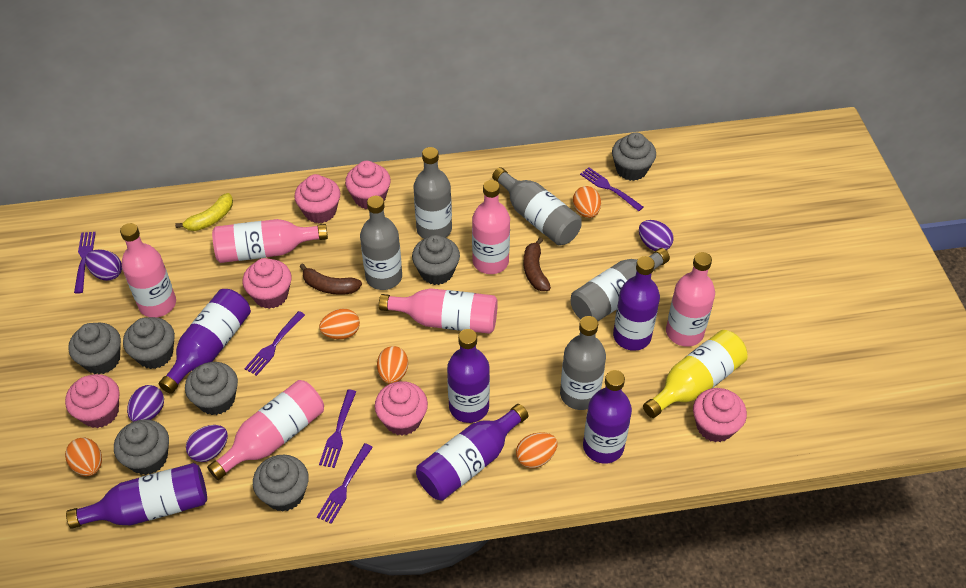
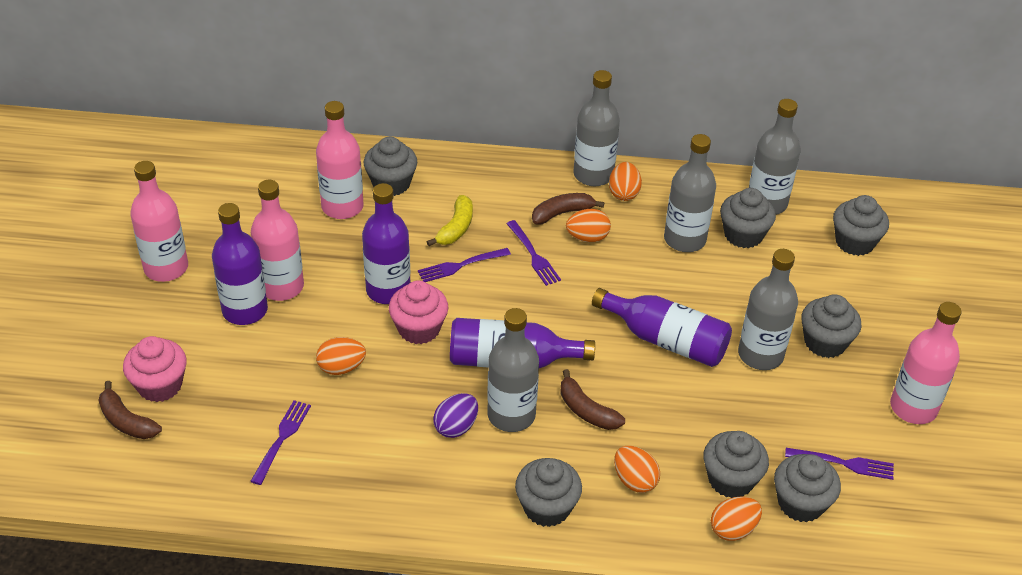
brown banana: [299,263,362,295] [524,238,551,291] = 2 -> [98,381,162,439] [532,193,604,224] [561,369,625,430] = 3
pink bottle: [120,223,176,317] [207,380,324,480] [212,219,328,263] [379,288,498,334] [472,180,510,274] [666,252,715,347] = 6 -> [130,161,188,282] [251,180,304,301] [316,101,364,219] [890,302,961,424] = 4
pink cupcake: [65,374,120,428] [243,258,292,309] [294,174,340,223] [345,161,391,209] [375,381,428,435] [693,388,747,442] = 6 -> [123,336,186,402] [389,280,448,344] = 2
purple bottle: [66,463,207,529] [159,289,251,394] [416,404,528,501] [447,329,490,423] [583,370,632,464] [613,256,660,351] = 6 -> [212,203,268,325] [362,183,410,304] [450,318,595,368] [592,288,732,367] = 4
purple egg: [85,249,122,281] [127,385,164,422] [186,425,228,462] [639,220,674,251] = 4 -> [433,393,478,438] = 1
purple fork: [74,232,96,294] [244,311,305,376] [317,443,373,524] [319,390,356,468] [580,167,643,211] = 5 -> [250,400,311,485] [418,248,511,282] [506,220,561,286] [785,448,894,480] = 4
yellow bottle: [643,330,747,418] = 1 -> none = 0

